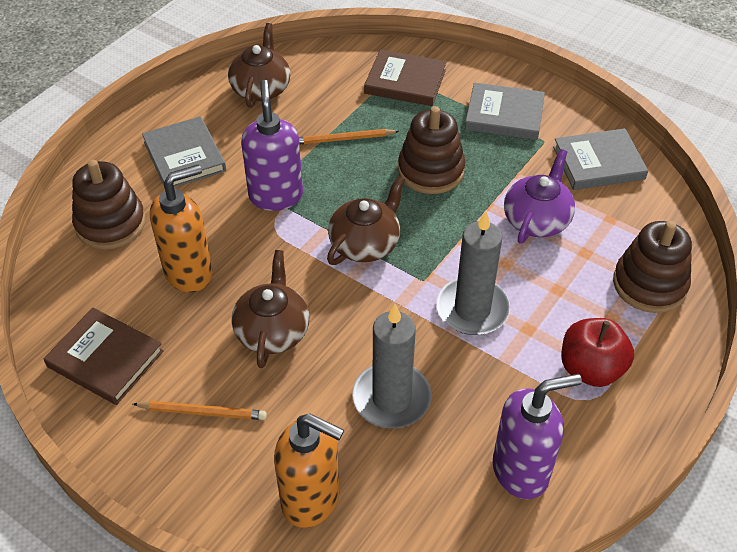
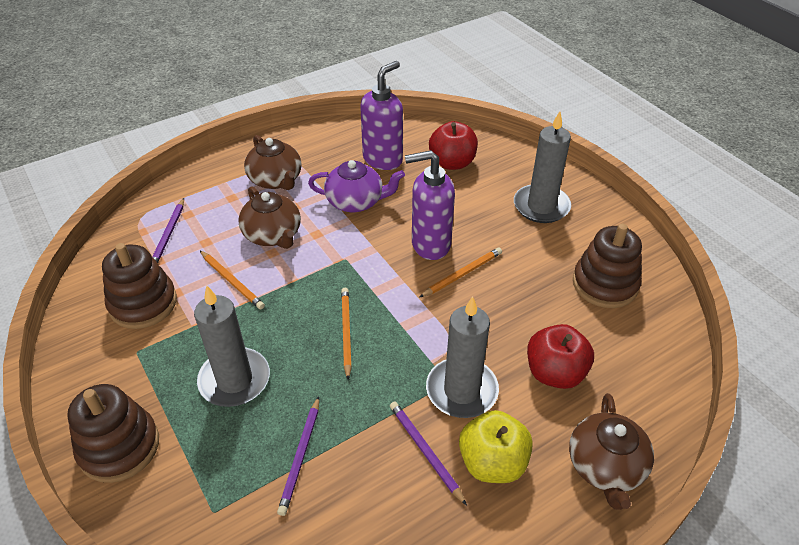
brown book: [44,308,164,405] [364,49,446,106] = 2 -> none = 0
grey book: [142,116,226,187] [465,83,545,140] [553,128,648,190] = 3 -> none = 0
grey candle: [352,304,432,429] [436,211,510,335] = 2 -> [194,286,270,407] [426,296,499,418] [514,111,571,223] = 3
orange pencil: [133,401,267,420] [299,129,399,144] = 2 -> [200,251,265,309] [341,288,352,380] [419,248,502,298] = 3
orange soap dispenser: [150,164,213,292] [274,414,344,528] = 2 -> none = 0
purple pencil: none = 0 -> [152,198,184,263] [277,396,319,516] [390,402,467,506] = 3
red apple: [561,318,634,387] = 1 -> [429,121,478,170] [527,324,594,389] = 2
yellow apple: none = 0 -> [459,410,533,483] = 1

